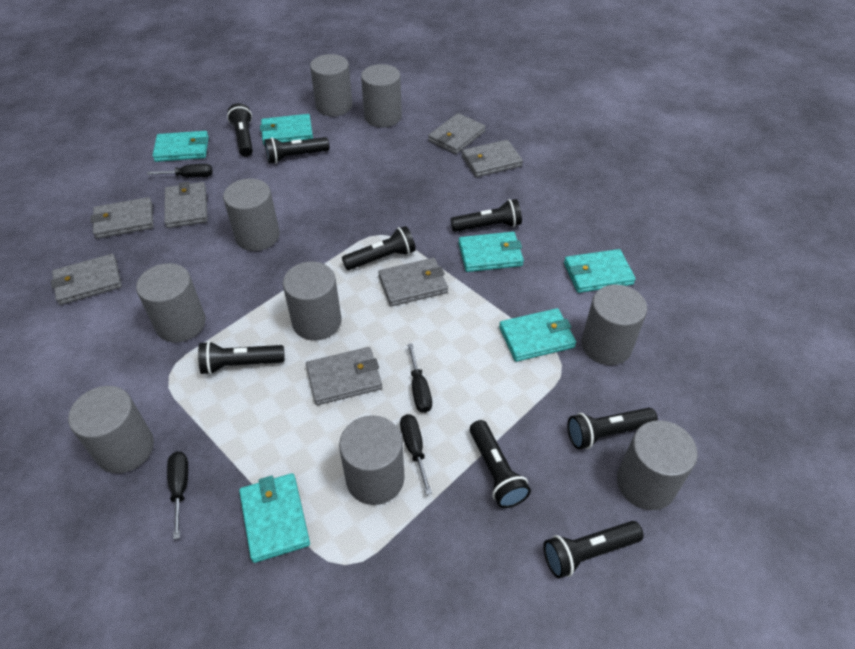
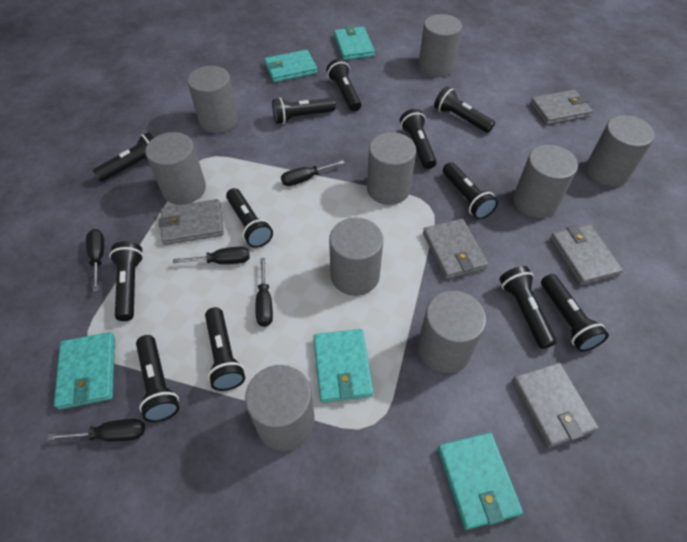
black flashlight: [198,341,285,375] [227,103,253,157] [264,137,330,164] [342,226,416,270] [451,199,522,232] [470,420,531,508] [543,521,644,578] [567,408,658,449] = 8 -> [93,132,154,182] [109,241,144,321] [136,335,179,422] [205,307,245,391] [226,188,273,248] [272,98,335,124] [326,59,361,112] [400,109,437,169] [434,86,495,133] [443,162,498,219] [500,266,557,349] [541,274,609,352] = 12
black screwdriver: [147,164,213,178] [167,451,188,539] [400,414,432,495] [407,343,432,413] = 4 -> [47,419,145,441] [86,229,104,292] [173,247,250,264] [256,258,273,327] [281,160,345,186] = 5
grey wallet: [51,254,122,305] [91,197,154,239] [164,181,208,228] [306,347,382,405] [378,258,448,306] [428,113,485,154] [462,140,523,177] = 7 -> [159,199,224,245] [423,219,488,279] [512,362,599,448] [530,90,593,125] [550,224,623,285] = 5
turquoise wallet: [152,131,209,162] [239,473,310,563] [260,114,313,145] [459,232,524,272] [499,308,576,362] [564,249,636,293] = 6 -> [54,332,115,410] [264,50,317,82] [313,329,373,403] [334,26,375,60] [438,433,523,530] = 5

